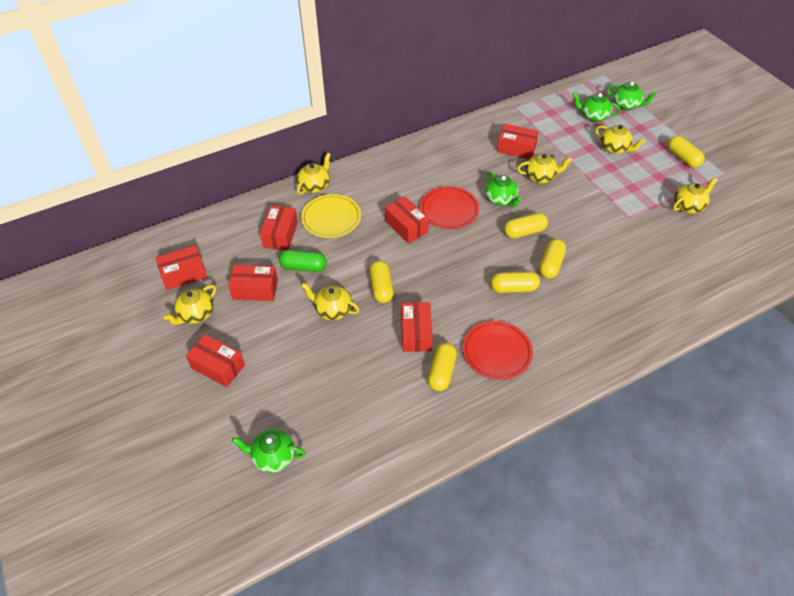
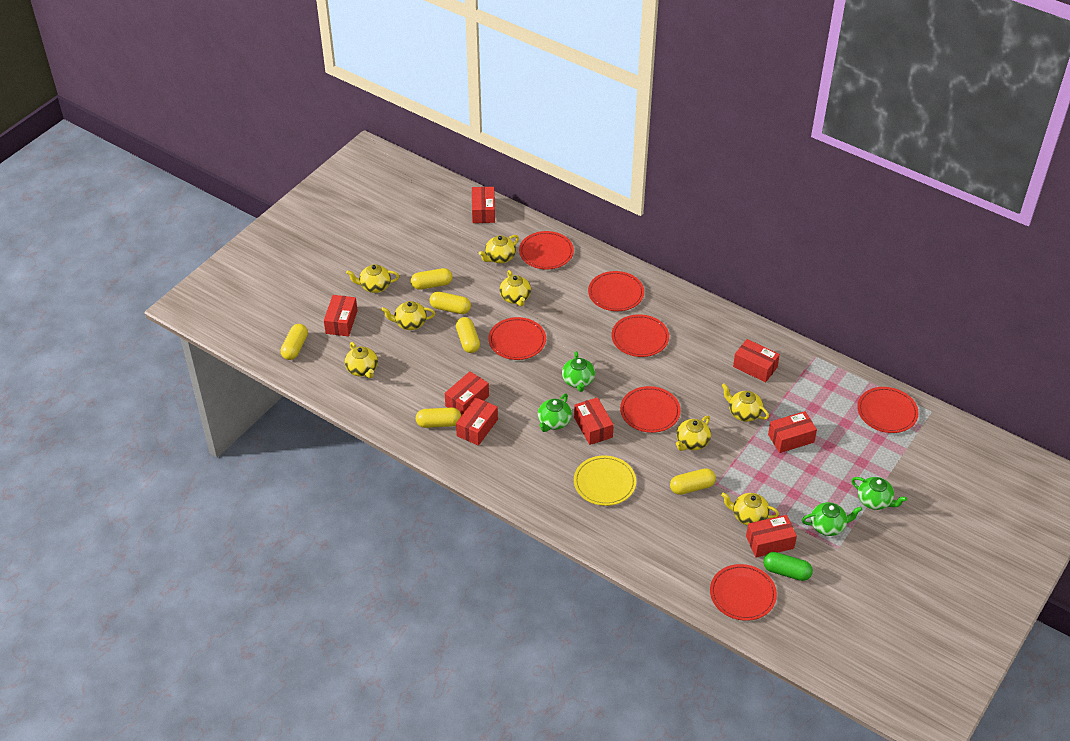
red box: [156,245,207,290] [186,334,245,387] [228,265,278,301] [260,206,298,250] [385,196,429,244] [401,302,433,352] [497,124,539,159] = 7 -> [324,295,358,336] [445,371,489,416] [456,397,498,446] [472,187,495,223] [574,397,614,445] [733,339,780,382] [746,515,797,558] [768,411,817,453] = 8
red plate: [420,186,479,229] [463,321,533,380] = 2 -> [488,317,546,360] [519,231,574,269] [588,271,644,311] [612,314,669,357] [620,386,681,433] [710,564,777,621] [857,387,919,433] = 7
yellow teapot: [164,285,216,325] [297,153,331,194] [301,283,359,320] [517,154,572,183] [595,125,645,154] [673,177,718,214] = 6 -> [345,342,378,378] [346,264,399,293] [381,301,435,330] [479,235,519,263] [499,270,531,306] [676,415,711,451] [721,383,769,422] [721,492,779,526] = 8

